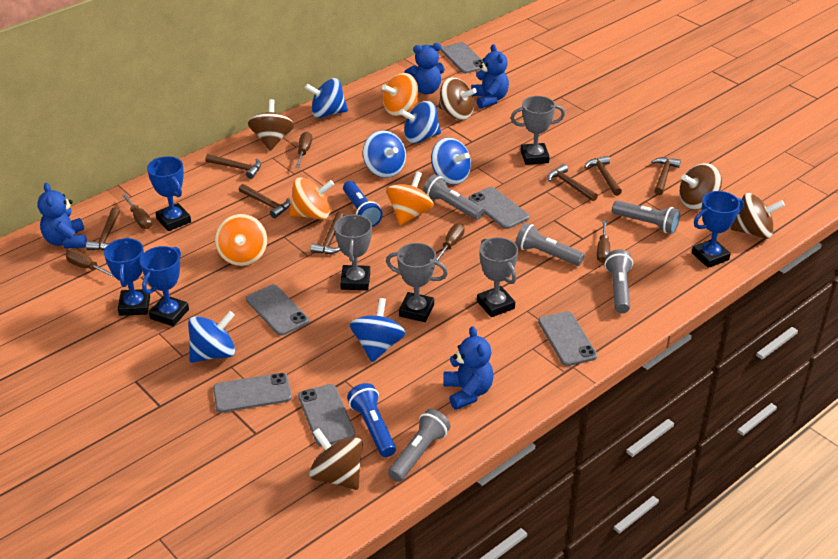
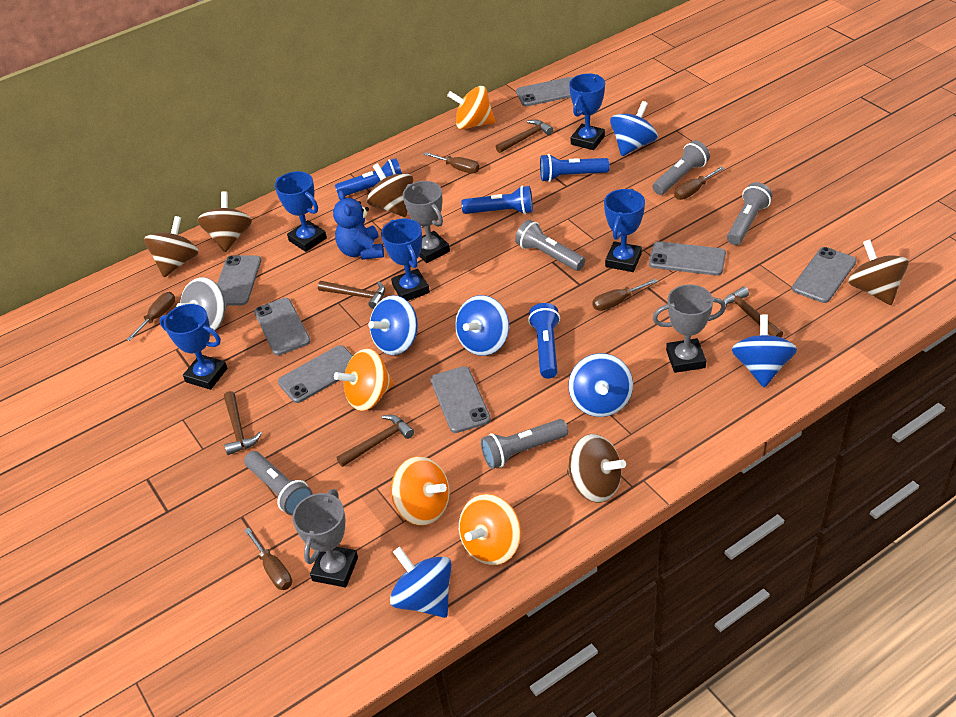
blue flashlight: [343,181,383,227] [347,383,396,457] = 2 -> [335,158,402,196] [461,186,533,214] [528,303,560,378] [540,154,610,182] = 4
blue teddy bear: [37,183,87,249] [404,43,445,94] [444,326,494,410] [471,44,509,109] = 4 -> [333,190,384,260] = 1
blue trophy: [104,237,150,316] [140,246,189,326] [147,156,191,231] [692,191,744,268] = 4 -> [159,304,227,390] [275,171,327,252] [381,218,430,301] [569,74,605,150] [604,189,645,272] = 5
brown hammer: [86,207,120,250] [205,154,261,179] [239,184,291,218] [310,211,344,254] [547,164,598,201] [584,156,622,196] [651,157,681,195] = 7 -> [224,391,262,455] [318,281,385,309] [336,415,414,467] [496,120,553,153] [723,287,783,337] = 5
grey phone: [213,373,292,413] [246,284,309,336] [298,384,355,446] [441,42,484,73] [468,187,530,229] [538,311,597,366] = 6 -> [217,255,261,306] [254,298,310,355] [278,345,353,403] [430,366,491,433] [516,77,572,106] [649,241,726,276] [792,247,856,303] = 7
grey spinning top: none = 0 -> [177,277,227,331] = 1
grey trophy: [334,214,372,290] [386,243,448,322] [477,237,518,317] [511,96,565,165] = 4 -> [292,489,358,587] [403,181,450,263] [652,284,726,373] = 3

